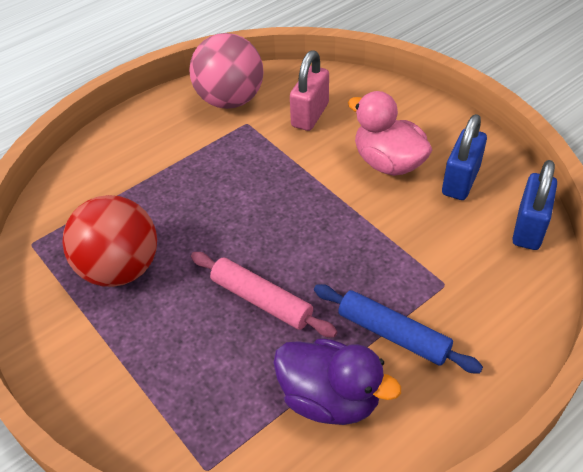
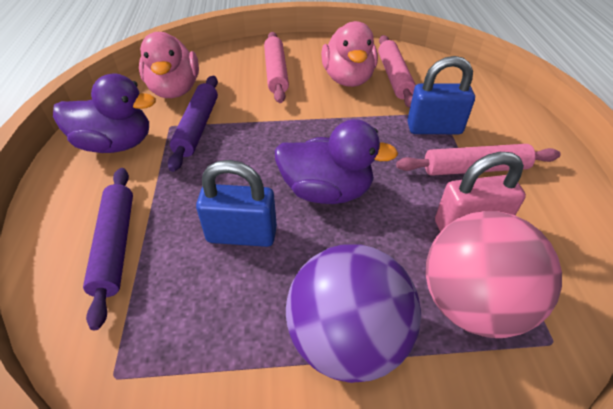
blue rolling pin: [314,284,483,373] = 1 -> none = 0
pink duck: [348,91,432,176] = 1 -> [139,32,199,98] [321,21,378,87] = 2
pink rolling pin: [191,252,337,338] = 1 -> [264,32,289,103] [378,35,416,108] [396,144,561,176] = 3
purple ball: none = 0 -> [286,244,421,383] = 1
purple duck: [273,338,401,425] = 1 -> [53,73,156,153] [275,119,398,204] = 2
purple rolling pin: none = 0 -> [83,168,133,330] [168,76,218,172] = 2
red ball: [62,195,157,287] = 1 -> none = 0

